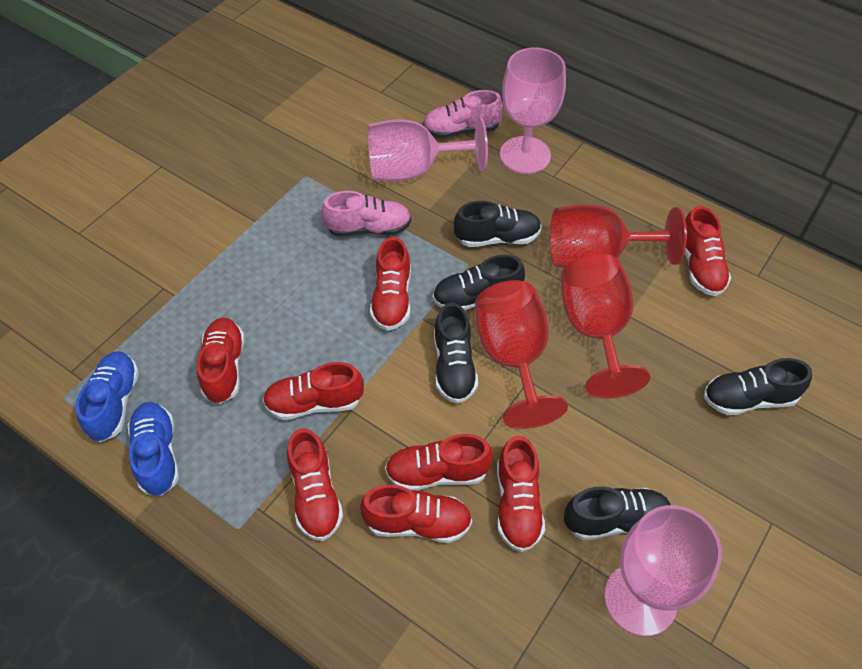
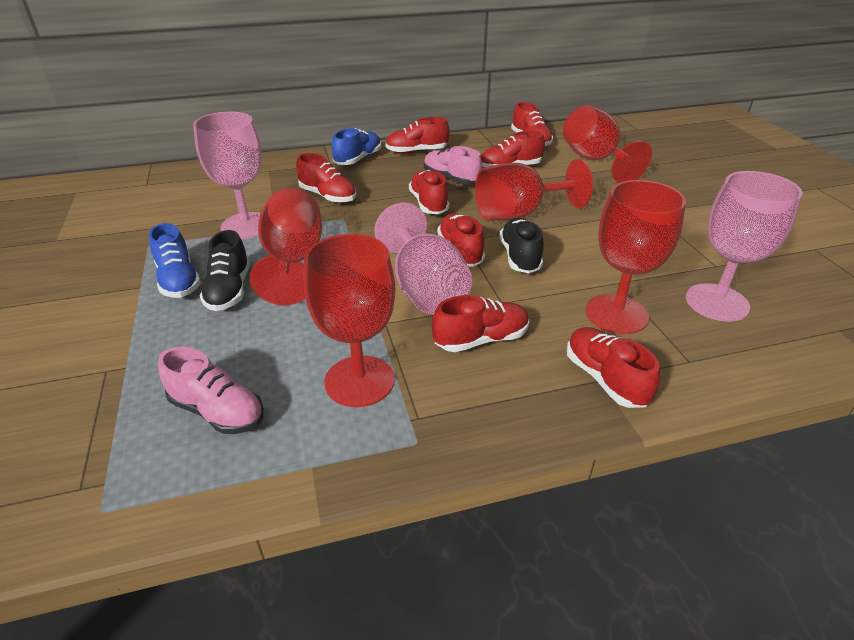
black shoe: [433,255,525,310] [434,303,478,404] [454,201,542,247] [564,486,670,540] [704,358,812,415] = 5 -> [200,230,250,311] [499,218,544,273] = 2
red goblet: [475,280,568,429] [550,204,687,268] [561,254,650,398] = 3 -> [250,188,322,305] [304,234,395,407] [475,159,593,221] [563,105,652,183] [586,180,686,334] = 5

